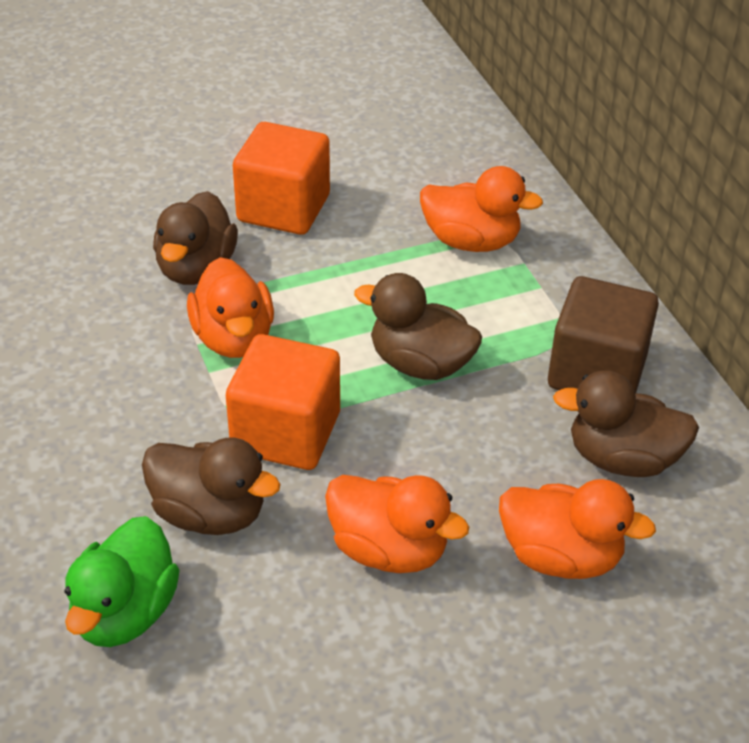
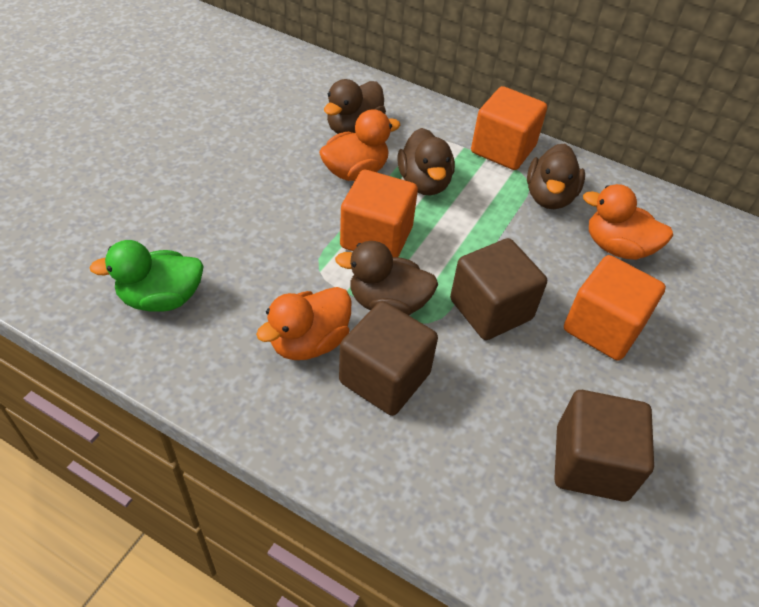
brown cube: [548,276,659,393] = 1 -> [339,301,438,416] [450,238,547,340] [554,390,654,502] = 3
orange cube: [226,334,340,470] [233,122,330,235] = 2 -> [340,170,418,257] [471,86,547,170] [564,255,666,361] = 3
orange duck: [187,257,274,358] [325,475,469,573] [420,166,543,252] [499,479,656,579] = 4 -> [256,287,351,360] [319,109,400,181] [583,184,673,260] = 3

